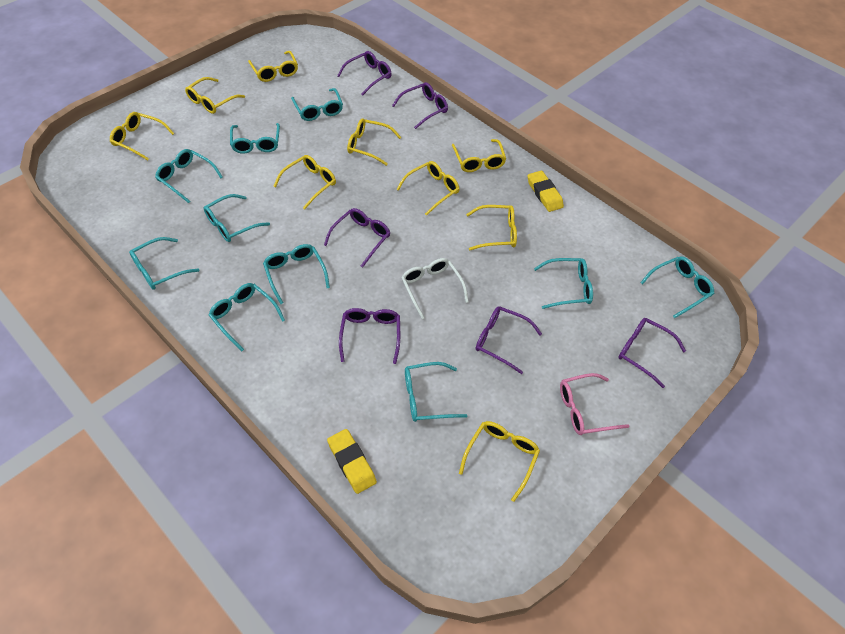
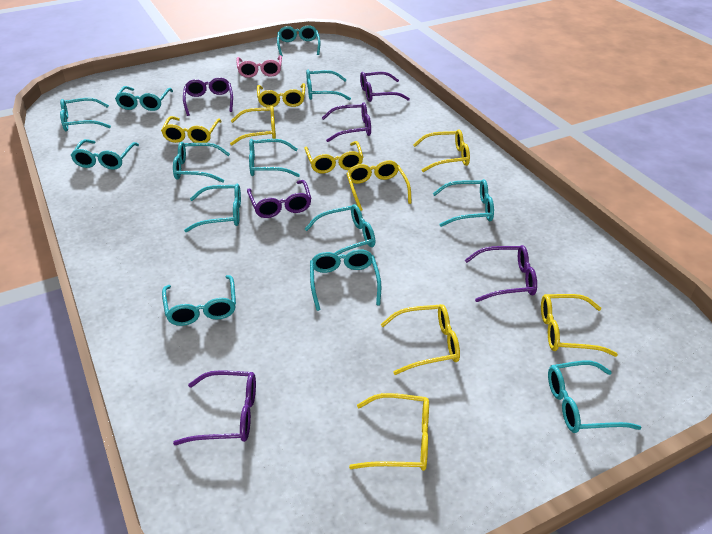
turquoise glasses: [129,237,199,290] [155,149,223,203] [204,194,270,242] [209,283,285,351] [230,123,280,154] [263,244,330,304] [291,88,343,121] [405,362,467,422] [534,258,593,309] [640,257,714,318] = 10 -> [60,98,111,131] [70,139,139,170] [115,86,173,111] [162,275,236,326] [173,142,230,183] [184,184,241,232] [249,139,300,177] [277,25,320,56] [305,204,375,255] [306,70,351,100] [310,249,381,311] [433,179,494,227] [548,361,642,433] = 13
white glasses: [401,258,469,319] = 1 -> none = 0
yellow eraser: [327,429,377,494] [527,171,564,212] = 2 -> none = 0

